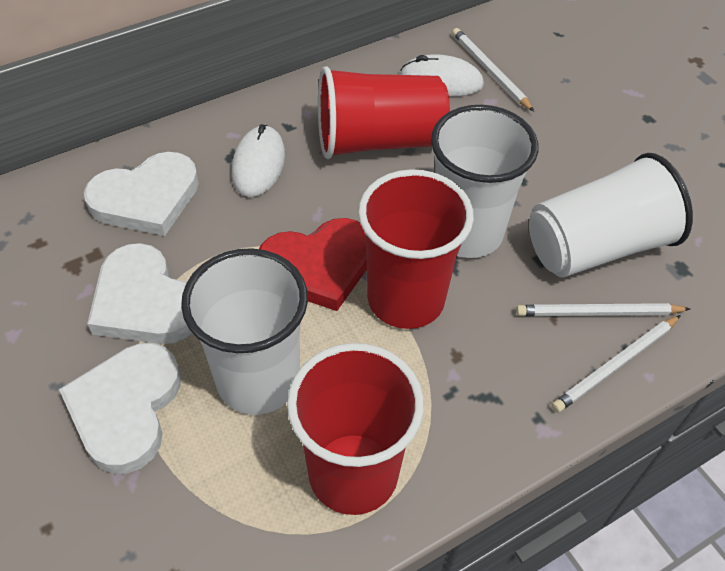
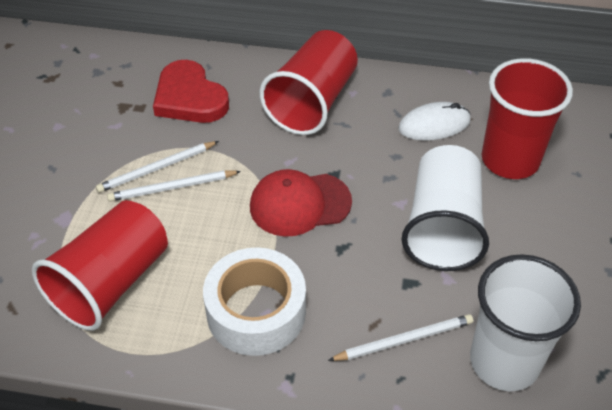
red cap: none = 0 -> [250,169,352,237] = 1
white cup: [181,248,308,415] [431,105,538,258] [529,153,693,277] = 3 -> [401,145,489,271] [470,254,581,392] = 2
white heart: [59,343,181,474] [84,152,199,236] [87,243,192,344] = 3 -> none = 0
white mouse: [232,124,285,197] [400,54,484,96] = 2 -> [398,102,471,141] = 1
white tape: none = 0 -> [203,247,306,356] = 1

